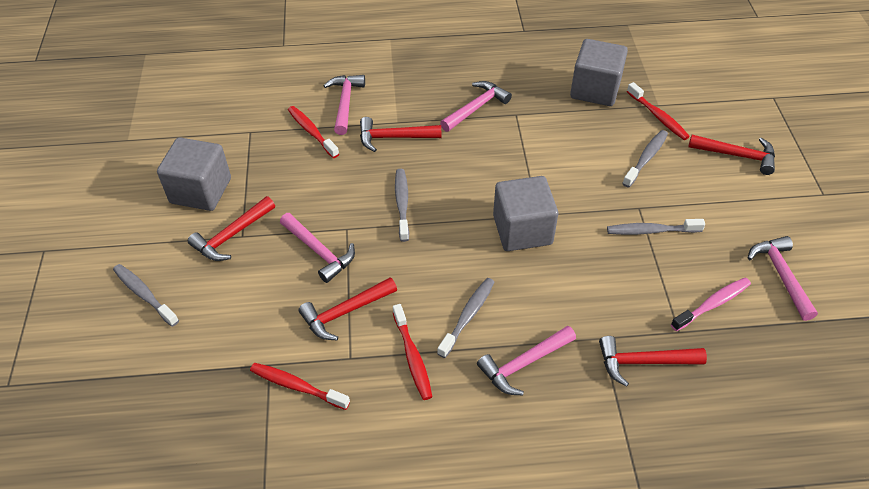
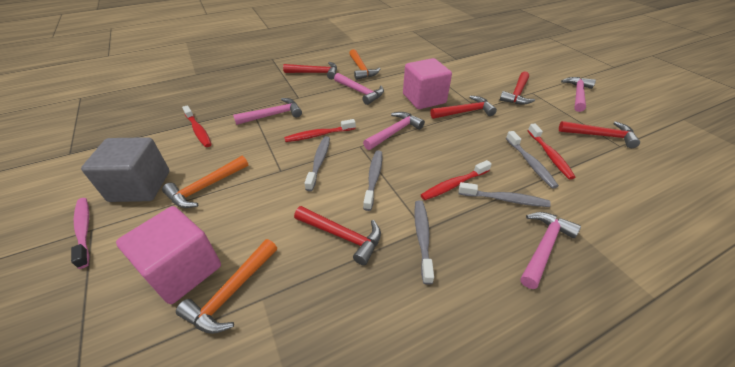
grey cube: [157,137,231,211] [493,176,558,251] [570,39,628,106] = 3 -> [81,137,170,202] = 1
orange hammer: none = 0 -> [162,156,248,208] [176,239,277,334] [349,49,380,80] = 3
pink cube: none = 0 -> [116,206,221,304] [403,58,452,109] = 2

